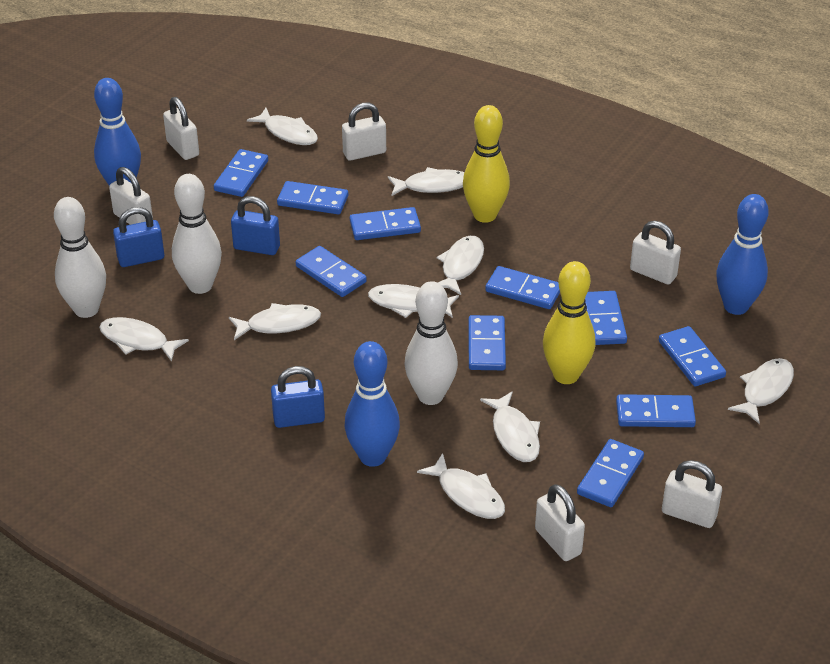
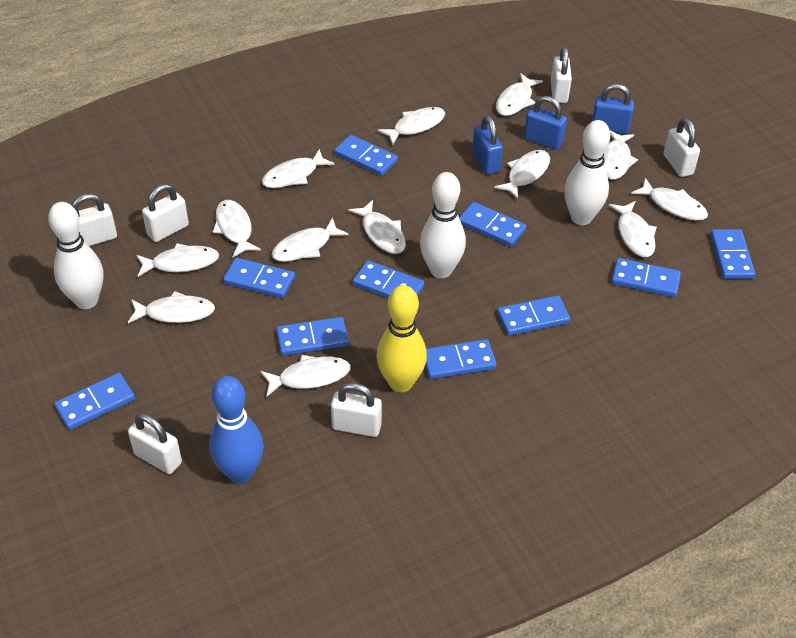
blue bowling pin: [94,78,141,186] [344,341,400,467] [716,194,769,315] = 3 -> [209,376,264,483] = 1
white fish: [99,317,189,362] [229,303,321,340] [247,108,318,145] [368,284,459,318] [388,167,464,196] [417,453,505,519] [437,236,484,295] [480,391,540,462] [728,358,794,424] = 9 -> [128,291,215,324] [136,243,219,277] [213,200,261,257] [260,355,351,397] [261,149,335,188] [271,217,349,262] [348,200,406,254] [377,107,445,145] [494,150,550,199] [496,73,543,116] [604,131,638,180] [608,201,657,257] [631,178,708,221] = 13
yellow bowling pin: [463,105,510,223] [543,261,595,384] = 2 -> [376,285,427,393] = 1

